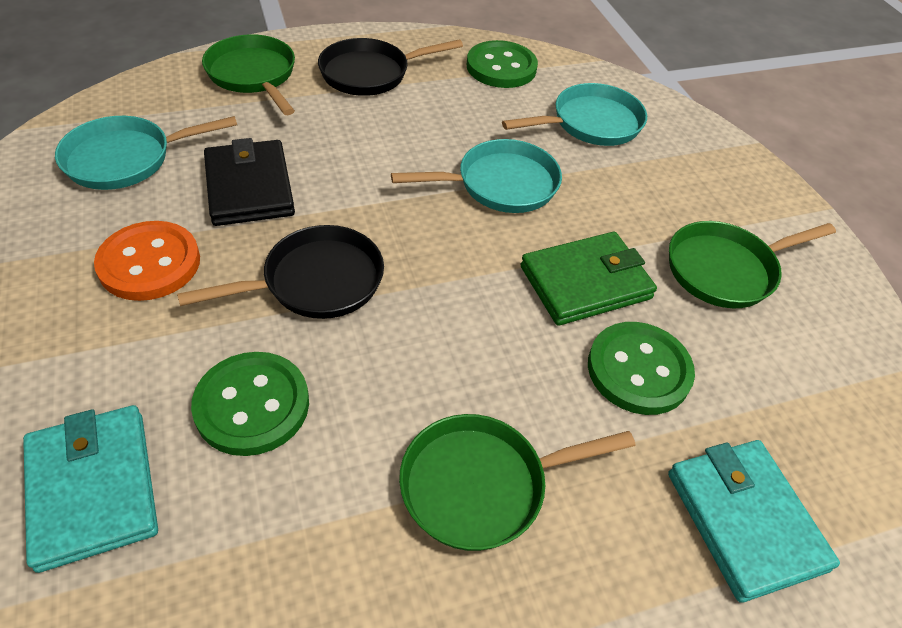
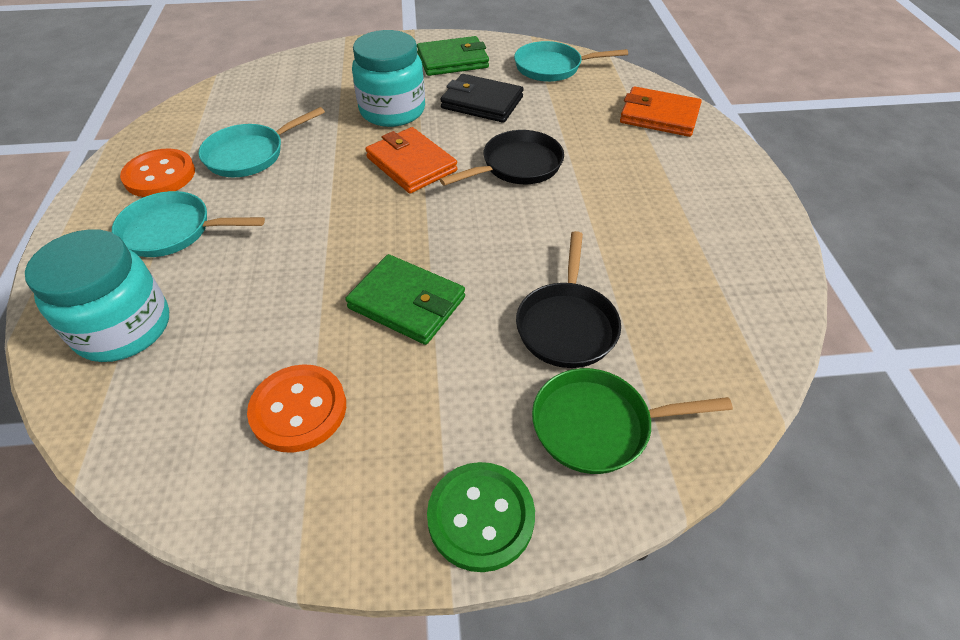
green button: [191,352,309,456] [467,40,538,88] [588,322,695,415] = 3 -> [427,462,535,572] = 1
green pan: [202,34,295,115] [399,414,635,551] [669,221,836,308] = 3 -> [532,368,733,474] = 1
green wallet: [520,232,657,326] = 1 -> [345,254,465,345] [417,36,489,76] = 2
orange button: [94,221,200,301] = 1 -> [120,149,195,197] [247,364,346,453] = 2
orange wallet: none = 0 -> [365,127,457,193] [620,86,702,137] = 2
turquoise jar: none = 0 -> [25,229,169,362] [352,30,425,127] = 2
turquoise wallet: [23,405,158,573] [668,440,840,603] = 2 -> none = 0

